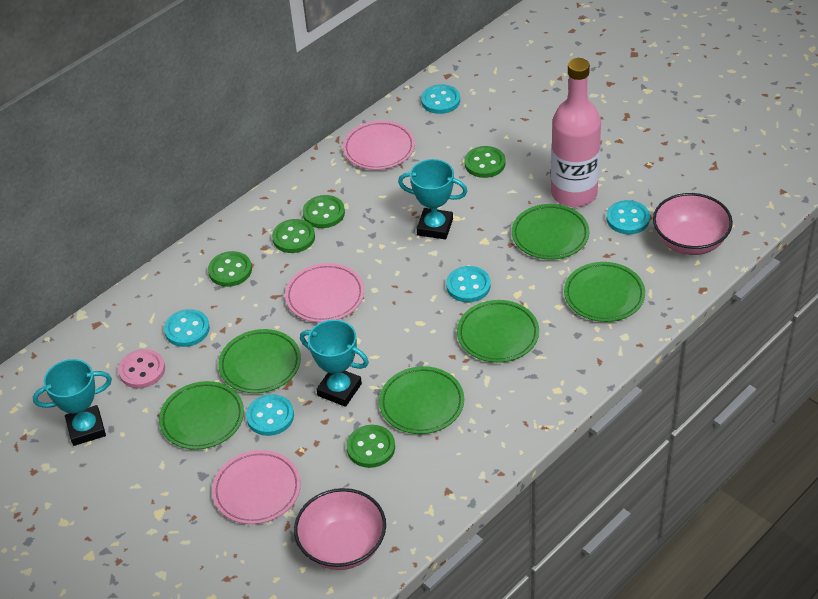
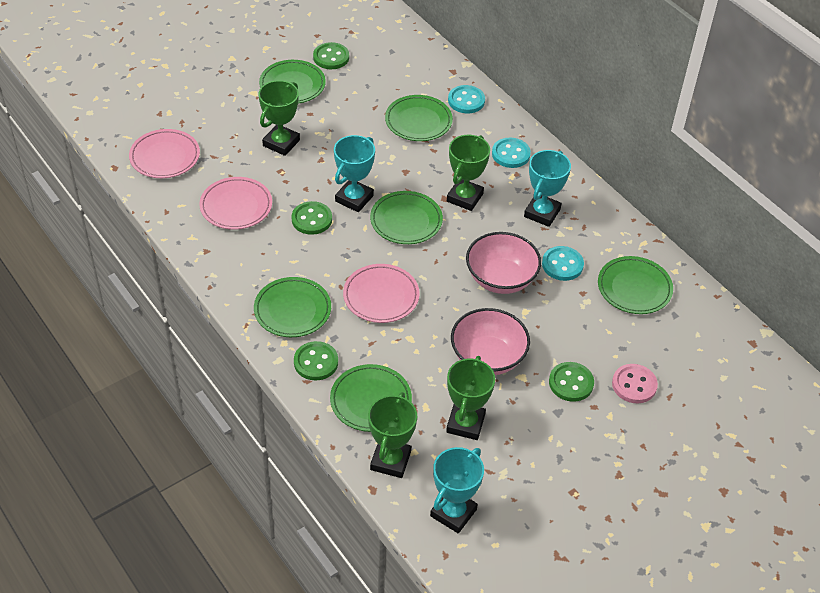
green button: [208,251,252,287] [272,219,315,253] [303,195,345,228] [346,425,395,468] [464,146,506,178] = 5 -> [291,201,332,235] [294,341,338,380] [313,42,349,69] [549,362,594,402] = 4
green trophy: none = 0 -> [259,80,300,156] [368,392,417,478] [446,356,495,440] [447,135,490,211] = 4
pink bottle: [551,58,601,207] = 1 -> none = 0
turquoise button: [164,309,210,347] [246,394,294,436] [421,84,460,114] [446,266,491,302] [607,200,650,234] = 5 -> [448,85,485,113] [492,138,531,168] [542,246,584,281] = 3

